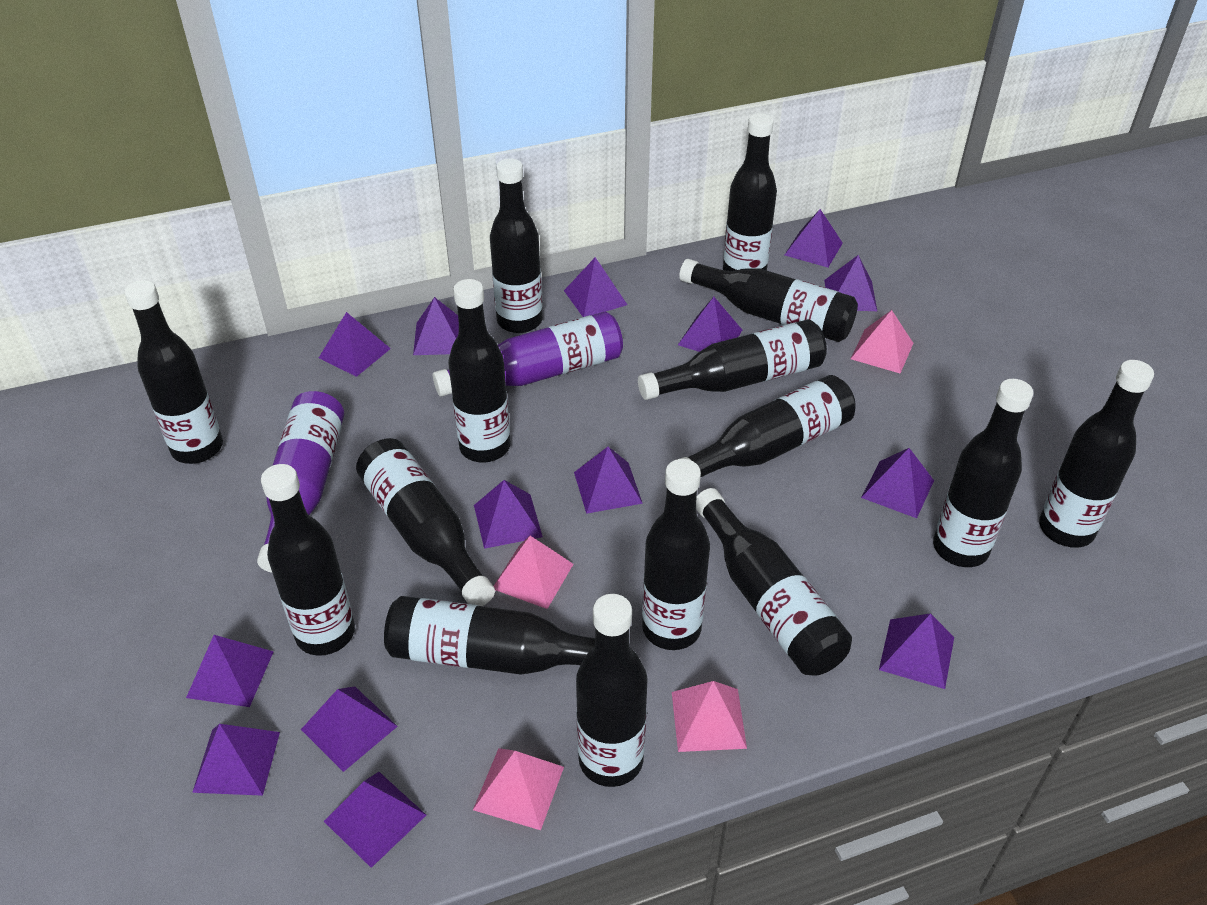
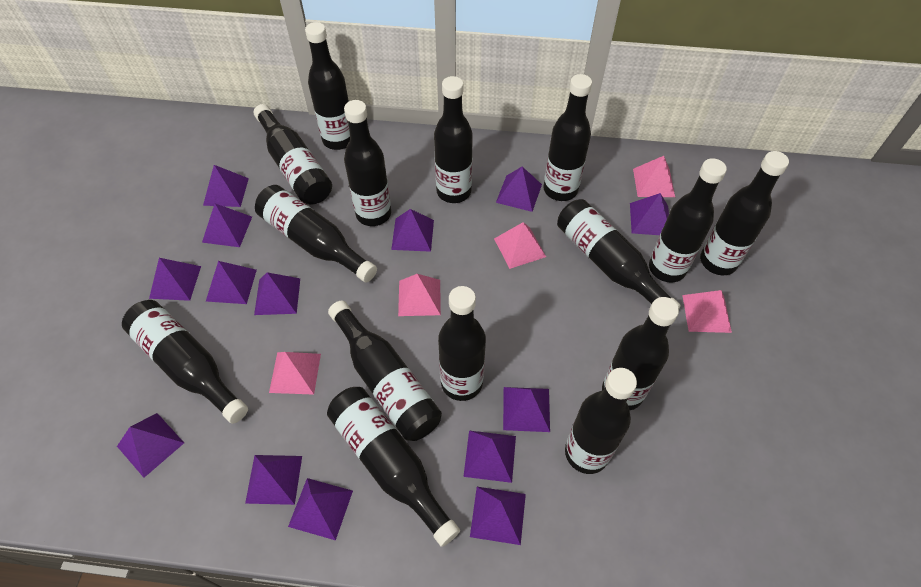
pink pyramid: [473,748,564,830] [494,536,573,609] [672,681,747,752] [851,310,913,373] = 4 -> [269,352,321,395] [398,274,441,316] [494,222,546,269] [633,156,675,197] [682,290,732,333] = 5
purple bottle: [257,391,344,573] [433,312,623,397] = 2 -> none = 0

